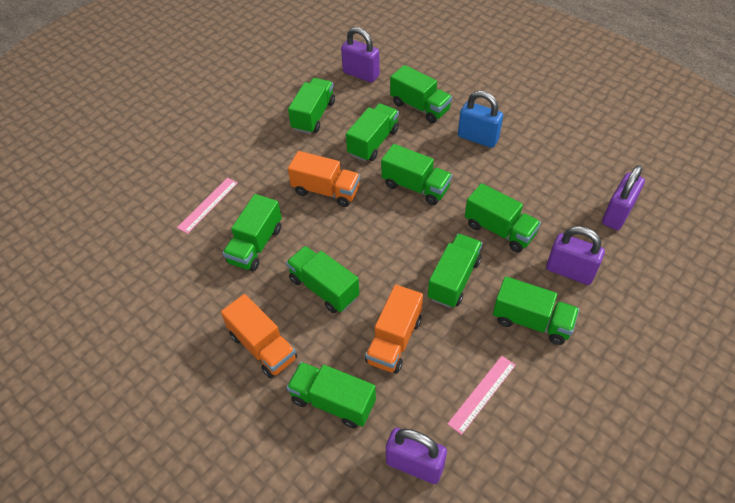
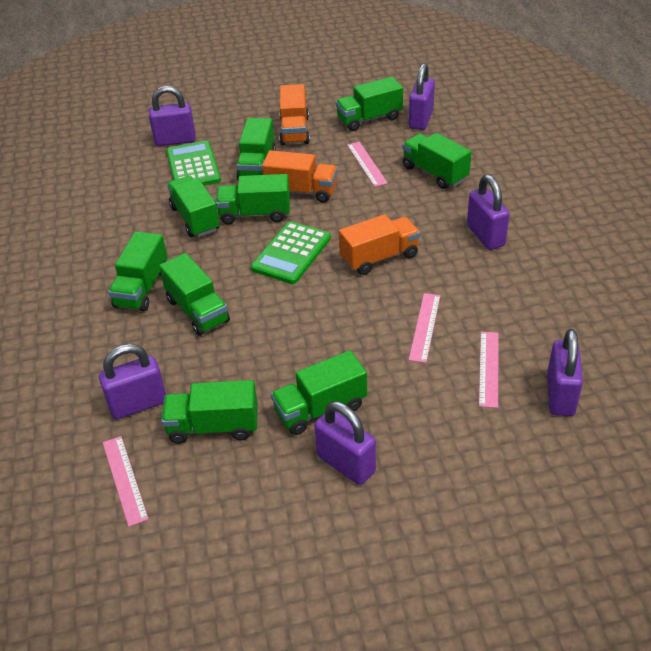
blue padlock: [458,91,503,148] = 1 -> none = 0
green calculator: none = 0 -> [166,141,221,186] [251,221,331,284] = 2
green truck: [223,194,282,271] [286,246,360,313] [287,362,376,429] [288,78,335,134] [346,103,399,161] [381,144,452,205] [390,65,452,123] [428,233,482,308] [465,183,541,252] [493,276,579,345] = 10 -> [108,231,168,311] [159,253,230,336] [161,380,258,444] [167,176,220,237] [216,174,290,225] [237,118,276,180] [271,350,367,435] [336,77,403,131] [402,133,471,189] = 9
pink ruler: [177,177,238,234] [447,356,516,435] = 2 -> [103,436,149,527] [347,142,388,187] [409,293,440,363] [479,332,499,408] = 4
purple padlock: [341,27,380,83] [386,428,447,484] [546,226,605,285] [602,165,645,230] = 4 -> [99,344,166,419] [149,86,196,146] [314,401,376,485] [409,63,435,130] [467,175,510,250] [547,329,583,416] = 6

